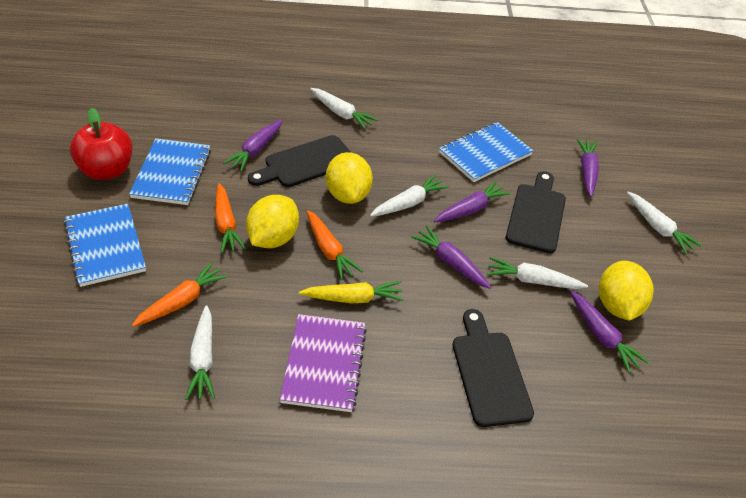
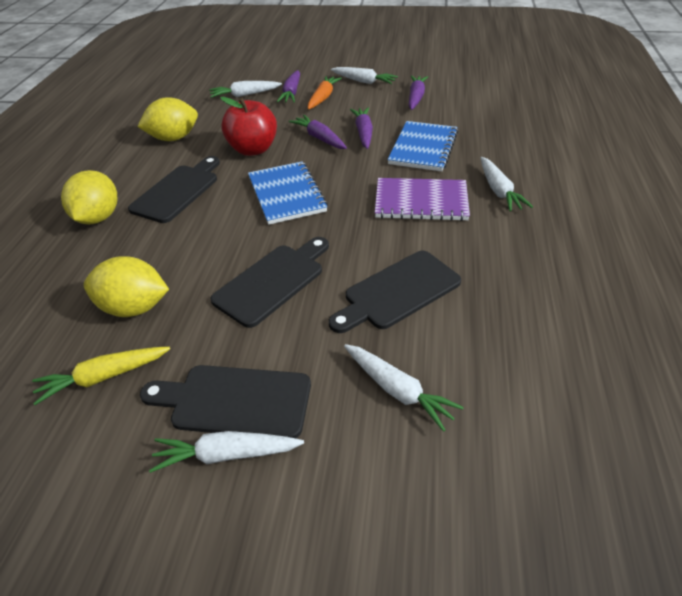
black cutting board: [248,135,351,187] [453,309,534,427] [506,171,566,253] = 3 -> [128,156,220,223] [140,365,311,438] [211,237,329,328] [329,251,461,333] = 4
blue notebook: [64,204,146,287] [129,138,211,205] [439,122,533,182] = 3 -> [248,161,328,225] [387,121,458,171] = 2
orange carrot: [132,262,228,327] [215,183,246,253] [307,210,363,280] = 3 -> [308,76,342,110] = 1
purple carrot: [223,119,282,172] [411,226,491,289] [434,181,511,222] [570,291,649,373] [577,138,599,197] = 5 -> [277,70,300,103] [289,115,347,149] [350,107,373,149] [409,76,428,110] = 4

